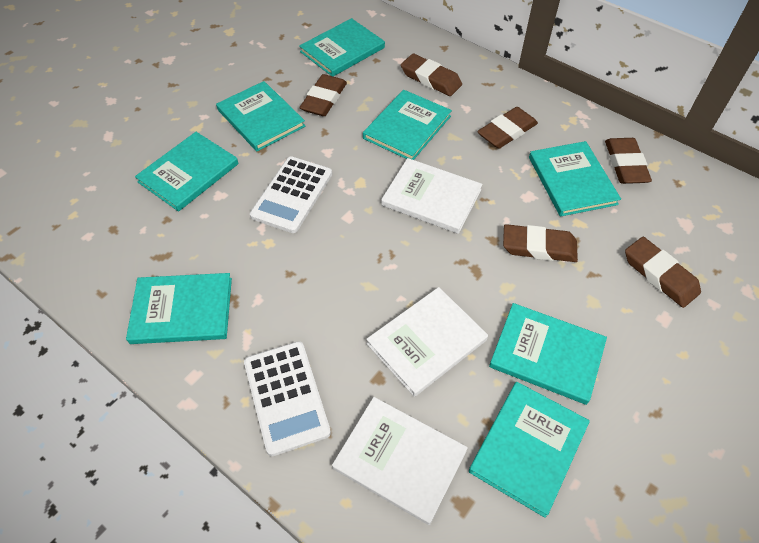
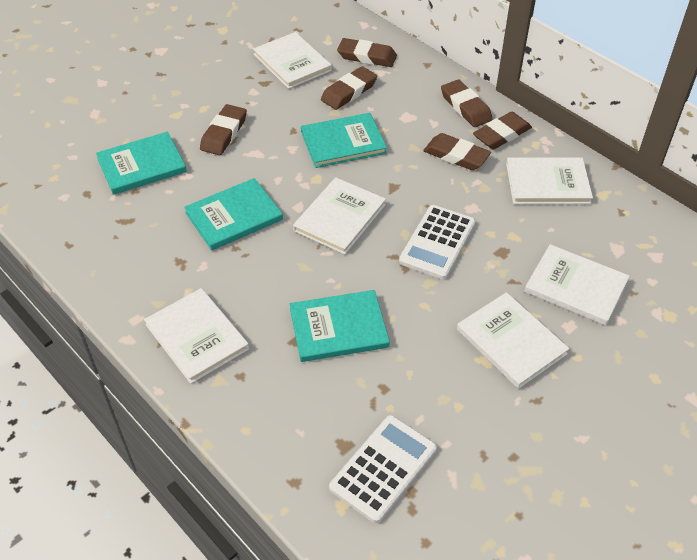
turquoise book: [126,273,232,344] [135,132,239,212] [216,81,305,151] [299,18,385,76] [363,90,452,160] [469,382,590,518] [489,303,607,405] [529,141,621,217] = 8 -> [96,132,187,195] [184,178,283,251] [290,290,390,362] [301,113,387,168] = 4
white book: [332,397,468,525] [366,287,488,397] [381,158,483,234] = 3 -> [144,288,249,384] [253,32,332,89] [293,177,386,254] [457,292,569,389] [506,157,593,204] [525,244,630,326] = 6

